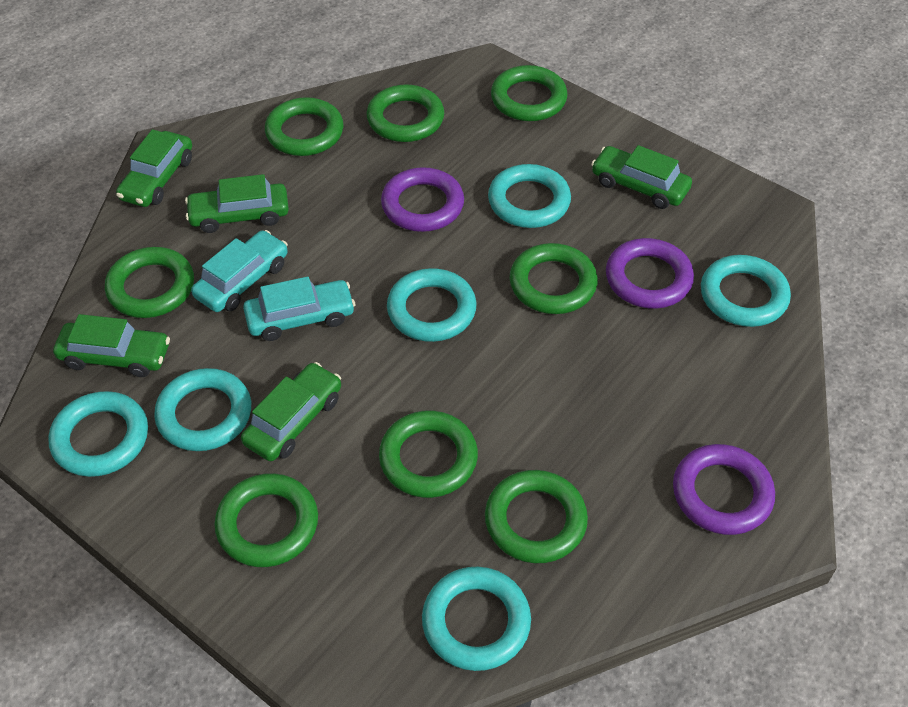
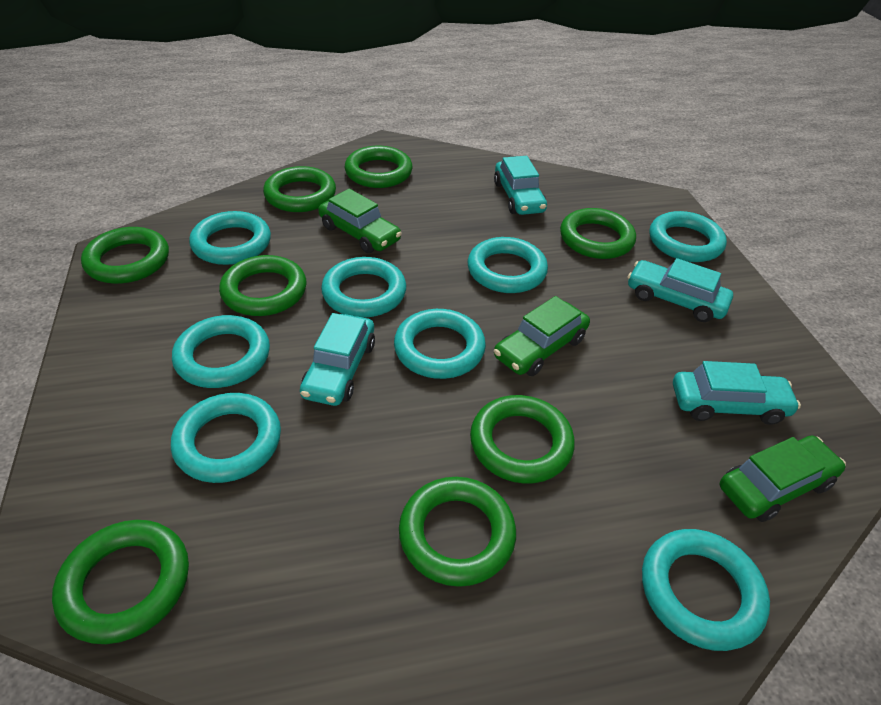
green car: [53,314,170,377] [116,129,192,207] [185,174,289,233] [241,362,341,461] [591,145,692,209] = 5 -> [318,189,402,253] [494,296,590,376] [719,436,846,522] = 3
purple ring: [381,167,464,232] [606,238,694,309] [673,444,775,535] = 3 -> none = 0
turquoise car: [191,230,288,312] [243,277,355,341] = 2 -> [300,313,375,406] [494,156,547,215] [628,258,733,322] [673,361,801,425] = 4
turquoise ring: [48,391,148,477] [154,368,251,451] [387,268,477,342] [422,567,531,671] [488,164,571,228] [701,255,791,327] = 6 -> [171,393,281,483] [172,315,270,388] [189,211,271,265] [321,257,406,318] [394,309,486,379] [467,237,548,293] [642,529,770,651] [649,211,727,262] = 8

